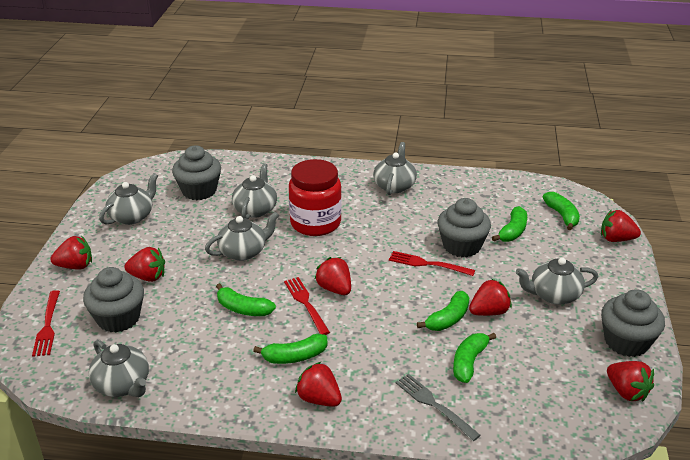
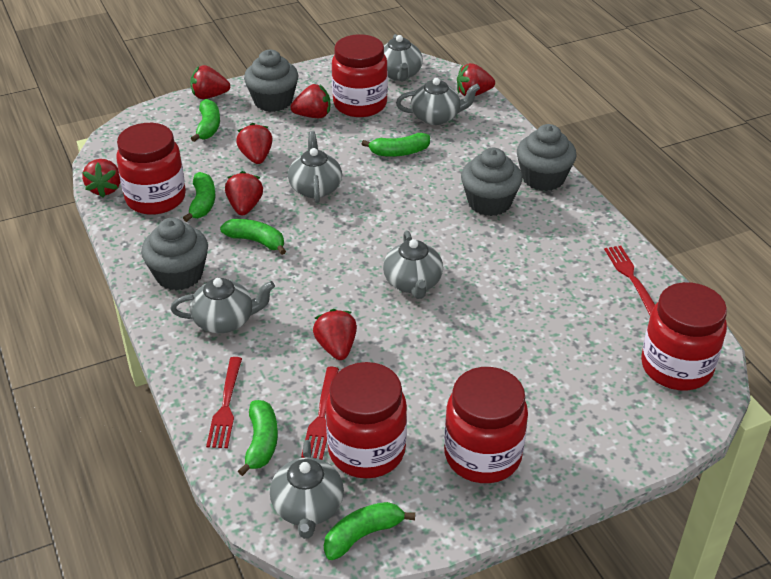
grey fork: [395,374,481,441] = 1 -> none = 0
red jar: [289,159,342,236] = 1 -> [116,123,186,215] [326,362,407,478] [332,34,388,117] [444,367,528,483] [641,282,727,390] = 5

